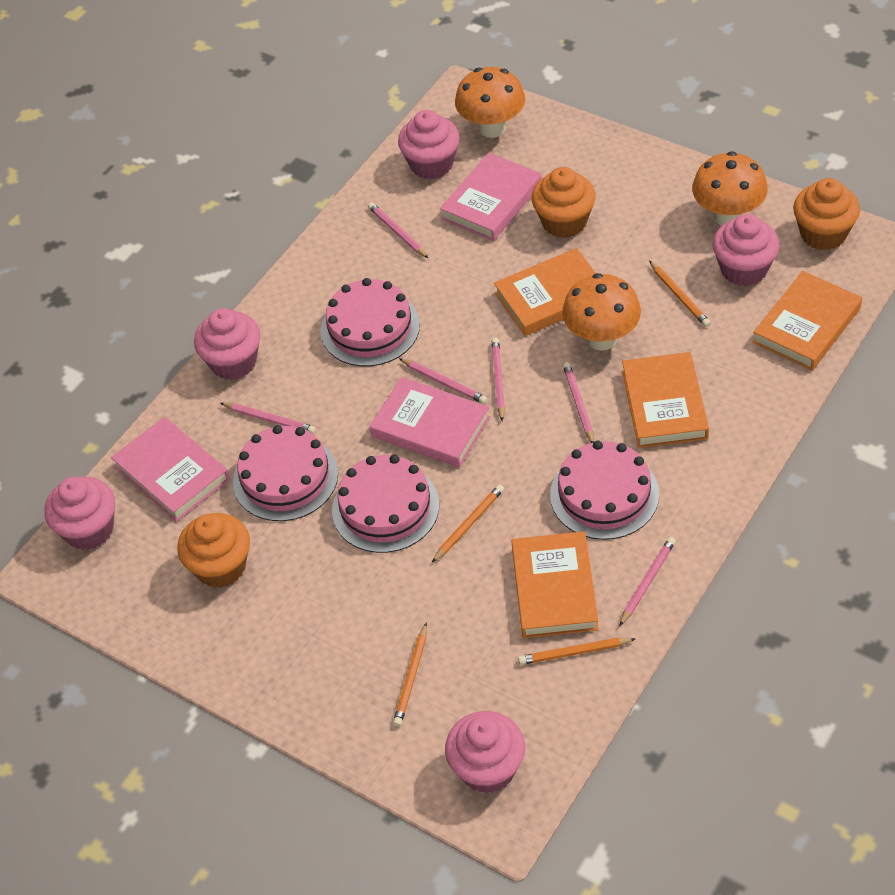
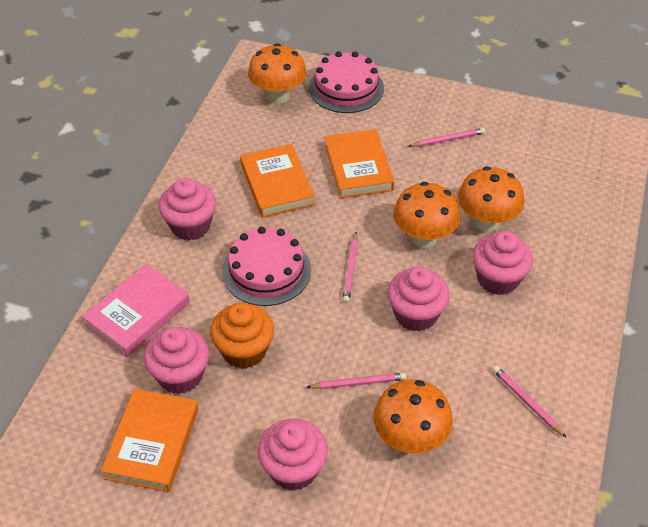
orange book: [494,248,596,336] [511,531,599,638] [622,352,709,448] [753,271,862,370] = 4 -> [101,389,199,492] [240,144,315,218] [325,129,395,199] = 3
orange cupcake: [177,513,250,588] [531,167,596,238] [793,178,860,250] = 3 -> [210,303,274,369] = 1
orange mushroom: [455,67,525,138] [562,273,641,350] [692,151,768,226] = 3 -> [248,43,307,104] [373,379,453,454] [393,182,461,248] [458,166,524,232] = 4
orange pencil: [393,622,427,727] [432,484,504,562] [518,637,636,665] [649,261,710,327] = 4 -> none = 0
pink book: [111,417,230,522] [370,377,490,468] [440,153,542,241] = 3 -> [82,264,190,357] = 1
pink cake: [233,425,338,521] [321,278,420,366] [332,455,440,553] [550,441,659,540] = 4 -> [222,227,311,306] [309,51,384,113] = 2
pink pencil: [220,403,316,434] [368,202,428,258] [399,358,487,404] [491,338,505,421] [563,362,594,443] [619,537,676,626] = 6 -> [307,372,406,389] [343,232,358,303] [409,128,485,147] [492,366,567,438] = 4

